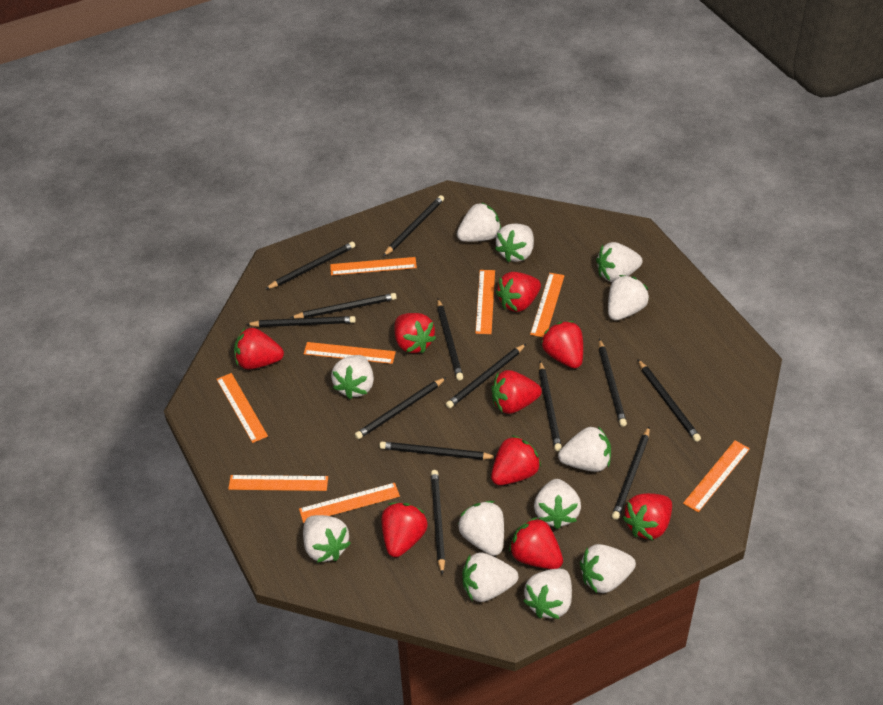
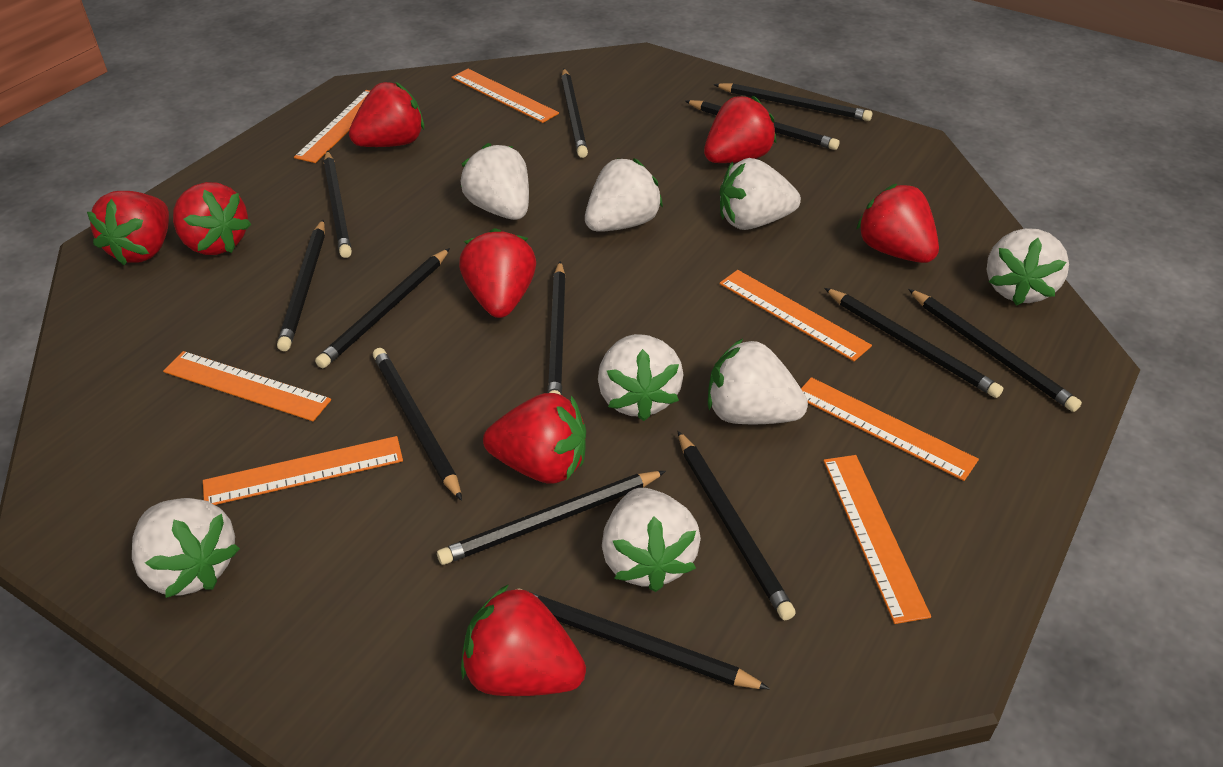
orange ruler: [216,373,268,443] [228,475,328,491] [299,483,400,523] [304,342,396,364] [330,257,417,275] [475,270,495,334] [530,273,565,337] [683,440,750,512] = 8 -> [163,351,331,421] [203,436,403,505] [294,90,370,163] [451,69,559,123] [719,270,872,361] [801,377,979,481] [823,455,931,624] = 7
red strawberry: [234,328,284,369] [382,503,427,557] [394,313,436,353] [491,435,541,485] [492,370,542,414] [496,272,541,312] [509,517,563,569] [541,321,583,368] [622,493,672,540] = 9 -> [87,191,169,266] [173,182,252,255] [349,82,424,147] [459,228,536,318] [461,584,586,696] [483,393,586,484] [704,96,777,163] [856,184,939,263] = 8
white strawberry: [303,515,351,563] [331,355,374,399] [457,202,501,242] [458,501,504,556] [462,553,518,602] [495,223,534,262] [523,569,572,619] [534,479,581,529] [558,426,611,472] [580,544,636,593] [596,242,643,282] [608,275,649,320] = 12 -> [132,498,240,598] [461,143,529,220] [585,158,663,232] [598,334,683,421] [602,488,701,592] [708,338,808,424] [720,158,801,230] [987,228,1069,306] = 8

